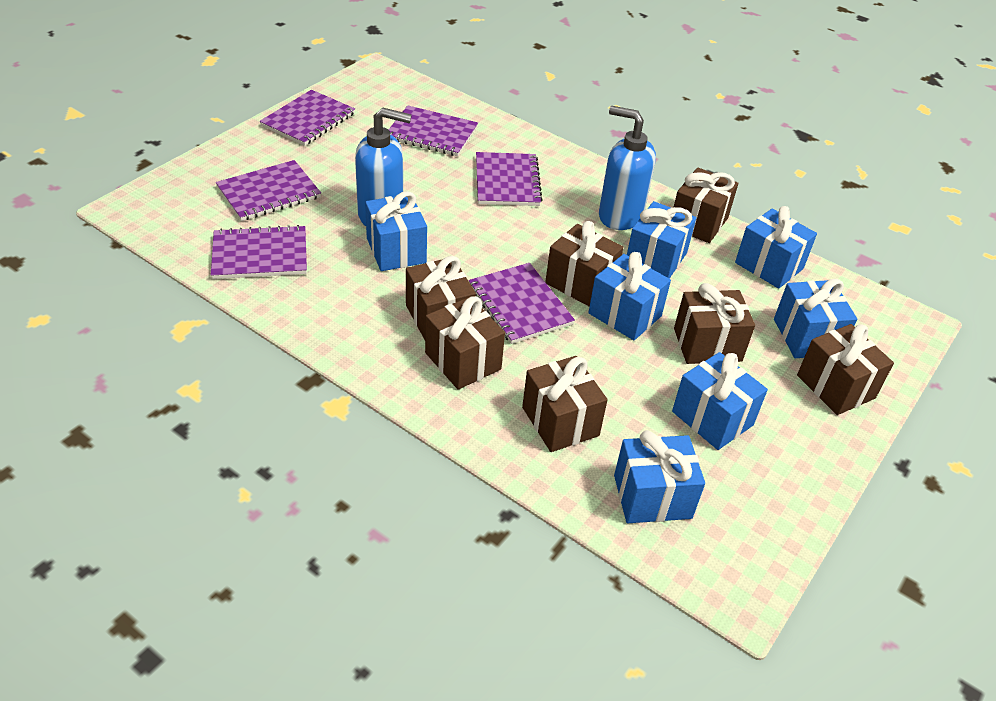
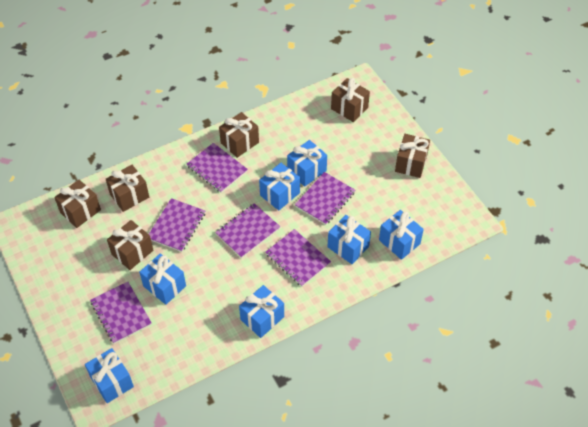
blue soap dispenser: [355,108,412,226] [599,106,656,230] = 2 -> none = 0
brown gift: [406,256,476,340] [425,296,505,390] [522,356,608,452] [545,221,623,307] [673,167,738,243] [674,283,755,364] [797,324,894,415] = 7 -> [54,179,101,228] [106,165,149,212] [107,220,153,270] [219,112,259,158] [331,78,370,122] [395,134,430,178] = 6

